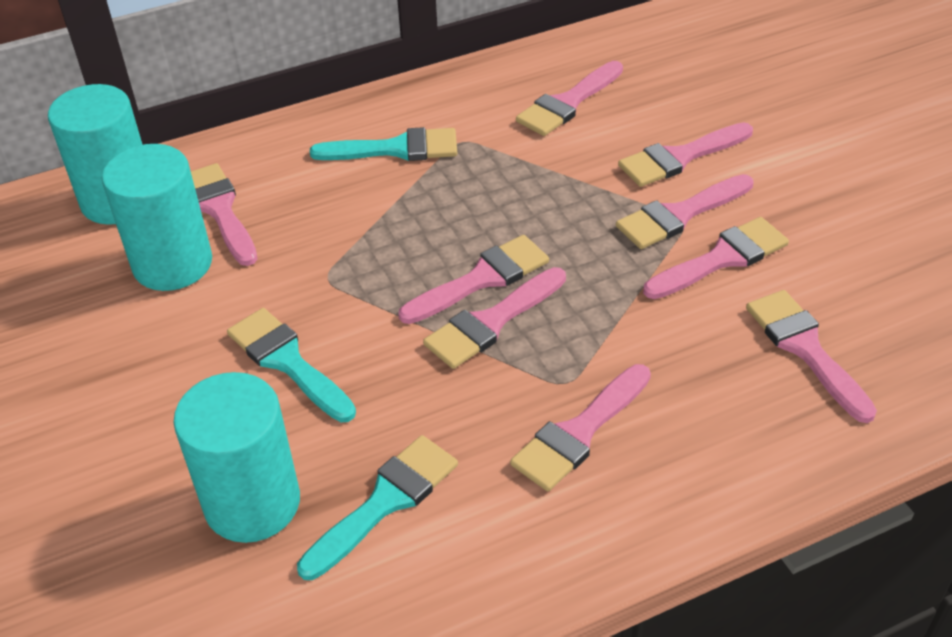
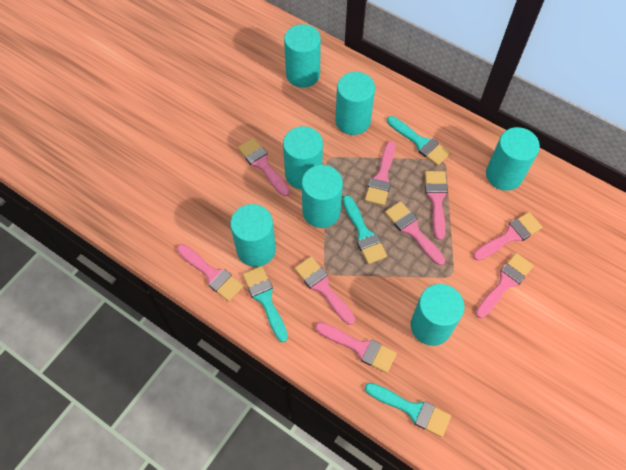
turquoise brush: [227,308,356,422] [297,435,458,580] [310,127,457,161] = 3 -> [242,266,288,342] [343,195,387,264] [365,383,451,437] [387,116,450,166] = 4
turquoise cylinder: [48,84,143,225] [102,144,212,291] [174,372,300,543] = 3 -> [230,204,276,267] [283,126,323,190] [284,24,321,88] [302,165,343,228] [335,72,375,135] [411,284,464,346] [486,127,540,191] = 7

